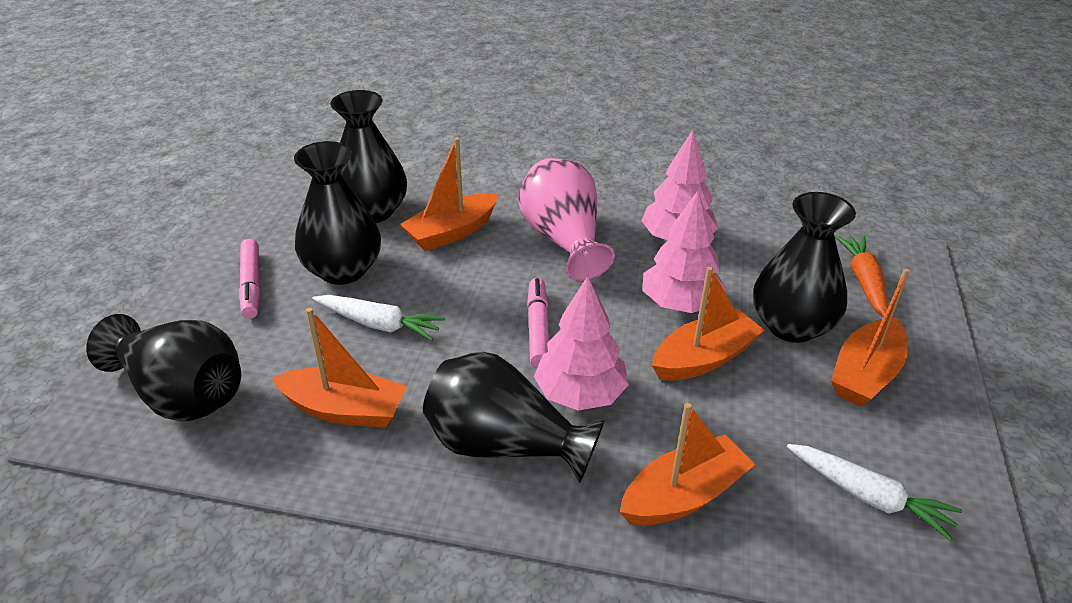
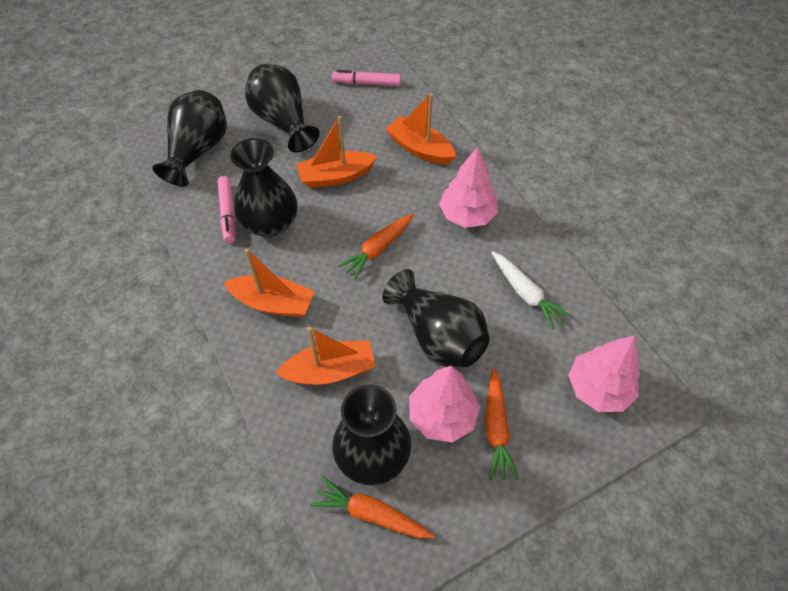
orange boat: [272,308,407,428] [400,137,498,251] [620,403,755,526] [652,266,764,381] [831,269,909,407] = 5 -> [224,249,314,317] [276,327,376,385] [297,116,377,188] [386,93,456,165] = 4
orange carrot: [835,235,888,317] = 1 -> [311,477,434,538] [338,213,414,280] [485,368,519,480] = 3
pink vase: [518,158,615,281] = 1 -> none = 0
white carrot: [313,295,445,341] [787,444,962,541] = 2 -> [492,252,571,329] = 1

